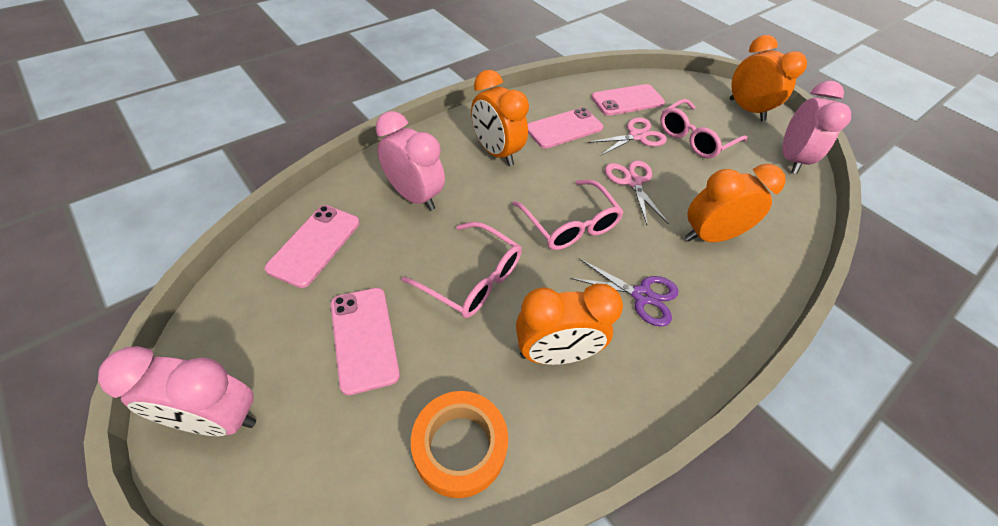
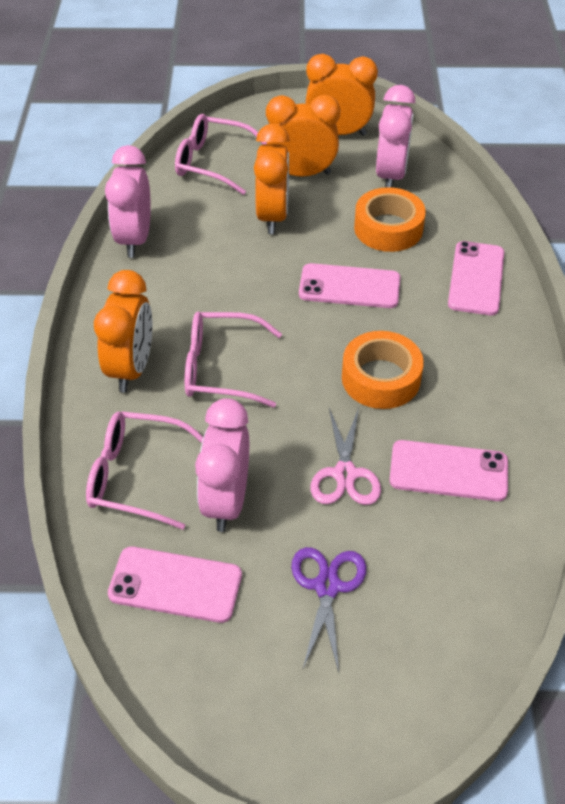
orange tape: [411,391,508,498] = 1 -> [342,331,424,409] [354,187,426,252] = 2
pink scissors: [588,118,667,156] [605,160,669,225] = 2 -> [311,408,381,505] = 1

